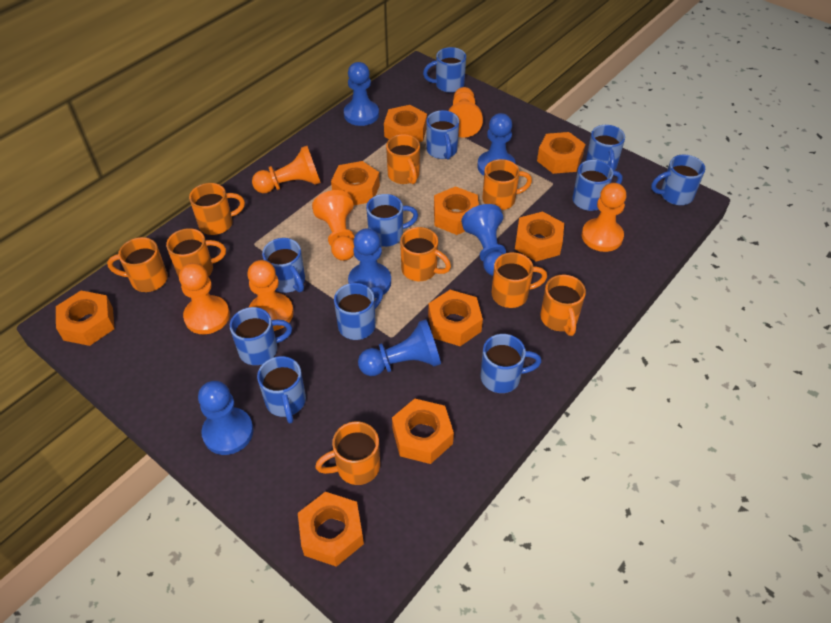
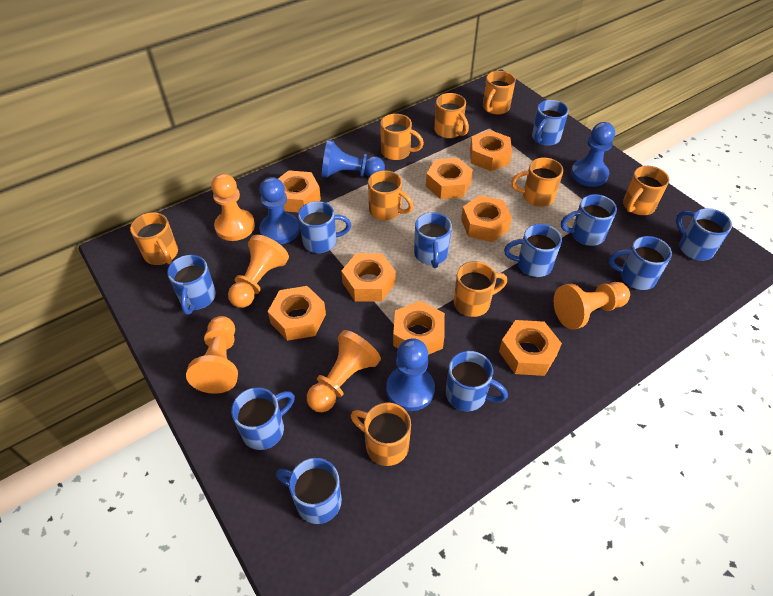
blue pawn: [198,381,253,455] [344,62,379,126] [348,228,391,298] [358,319,441,376] [461,204,506,276] [477,113,516,176] = 6 -> [259,177,300,245] [322,140,385,178] [386,338,435,411] [571,122,615,187] = 4
orange nut: [56,291,114,346] [298,492,364,567] [331,161,380,205] [384,105,427,142] [392,399,454,464] [428,290,483,346] [434,186,479,235] [515,211,564,261] [537,132,586,174] = 9 -> [268,286,326,341] [278,170,321,212] [341,253,396,302] [393,301,445,355] [426,158,473,199] [461,195,512,242] [470,130,512,171] [499,320,562,376] = 8
orange pawn: [179,263,230,334] [247,260,294,331] [252,146,321,193] [312,190,354,261] [448,87,483,137] [582,183,626,252] = 6 -> [186,316,238,394] [211,174,255,241] [228,235,289,308] [307,330,381,412] [554,282,630,330] = 5

